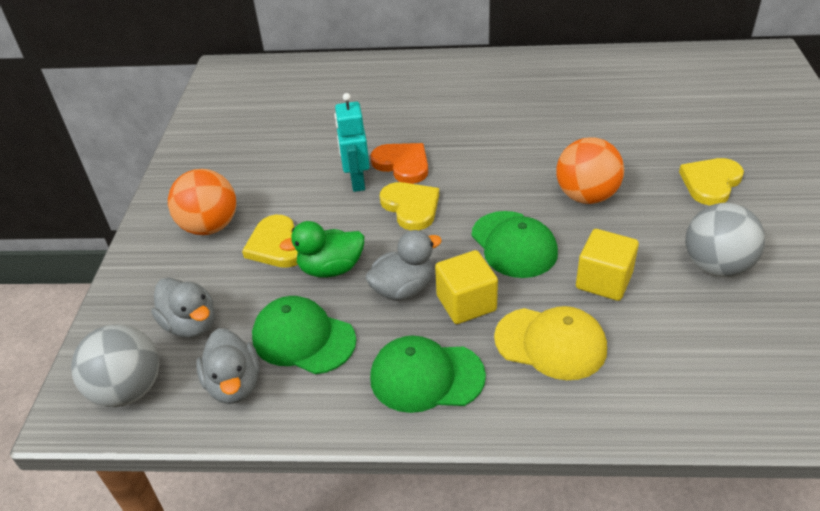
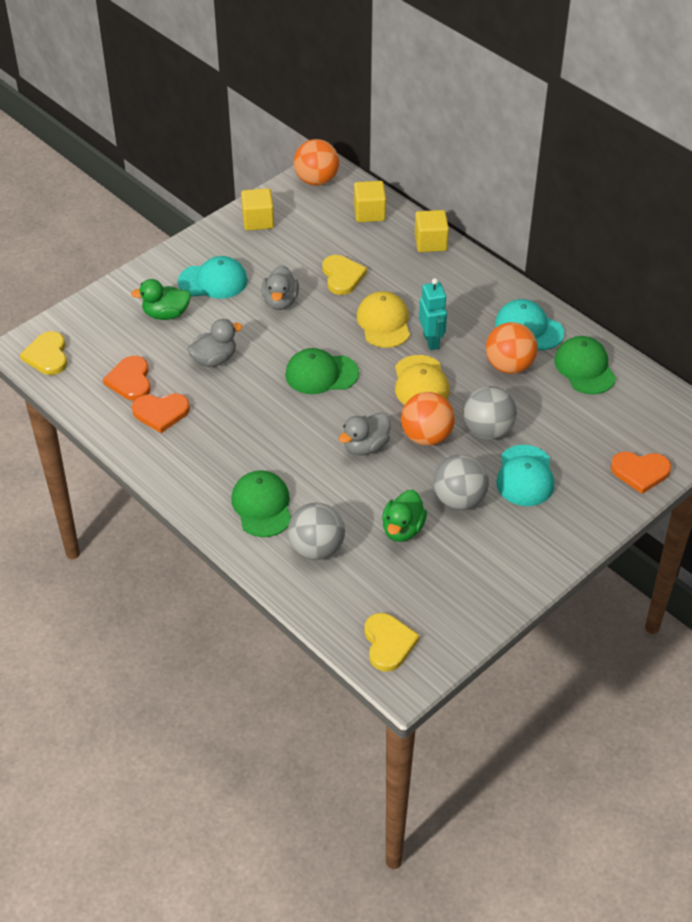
green duck: [279,221,364,278] = 1 -> [131,279,191,320] [382,490,427,542] = 2
grey ball: [71,324,159,407] [685,203,765,277] = 2 -> [288,502,345,560] [433,454,489,510] [463,386,517,440] = 3
orange ball: [168,169,236,235] [557,137,624,204] = 2 -> [294,139,339,186] [401,392,455,446] [486,322,538,374] = 3
orange heart: [370,143,428,184] = 1 -> [103,356,151,401] [132,393,190,433] [611,452,671,494] = 3
turquoise cap: none = 0 -> [178,256,248,299] [495,299,564,350] [496,445,554,506] = 3
yellow cap: [494,306,607,380] = 1 -> [357,291,410,348] [395,355,450,405] = 2
yellow cube: [435,250,498,324] [576,229,639,301] = 2 -> [241,188,274,231] [354,181,386,222] [415,210,449,252] = 3

